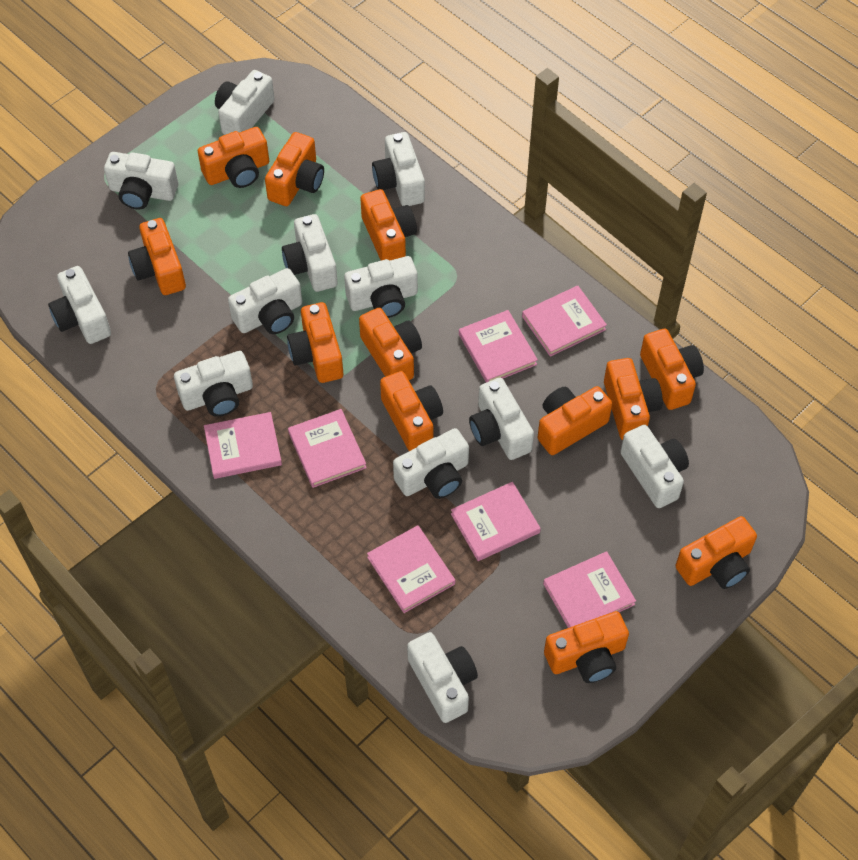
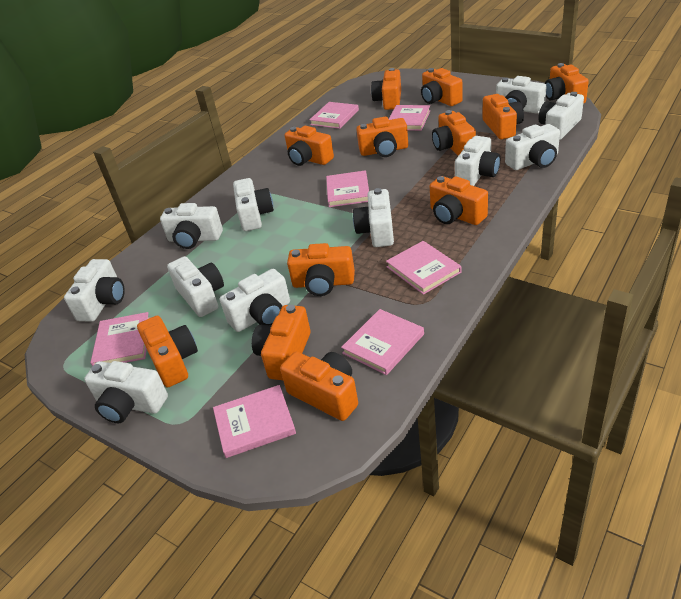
white camera: [48,266,111,344] [104,152,178,210] [174,351,253,417] [215,70,275,135] [228,268,302,334] [282,214,337,292] [344,256,418,318] [372,132,425,206] [393,428,469,499] [407,632,478,723] [469,378,534,460] [620,425,689,508] = 12 -> [64,259,125,322] [84,361,168,423] [160,203,223,249] [167,256,224,317] [220,269,290,332] [233,178,274,231] [353,188,394,247] [455,136,500,186] [496,76,547,114] [505,124,560,170] [538,92,584,140] = 11

